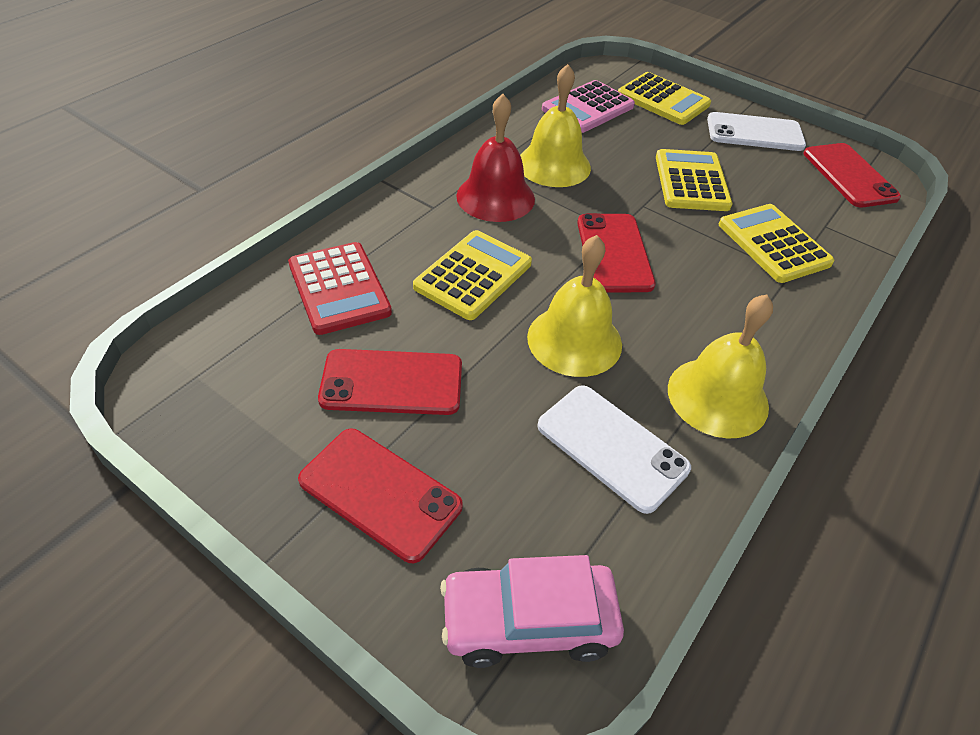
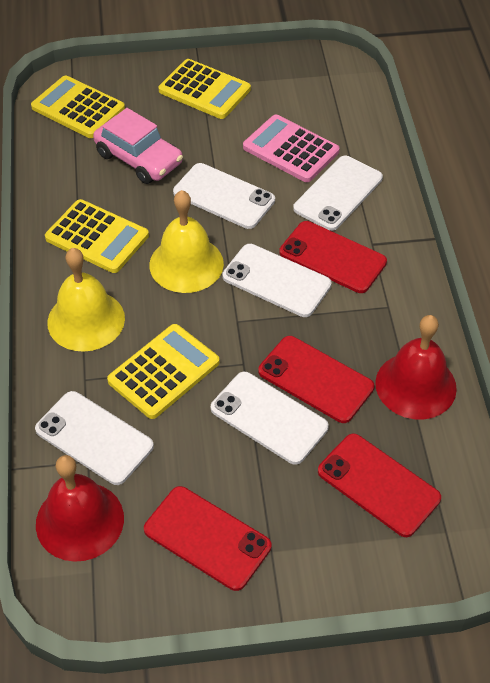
red bell: [456,94,535,222] = 1 -> [36,455,124,562] [375,315,457,420] = 2
red calculator: [288,242,392,335] = 1 -> none = 0
white phone: [537,385,691,514] [707,112,806,151] = 2 -> [35,391,154,485] [173,163,275,229] [211,372,329,465] [222,244,332,317] [293,156,383,231] = 5
yellow bell: [520,64,591,187] [527,235,622,377] [668,294,773,439] = 3 -> [47,248,125,352] [149,190,224,293] = 2

